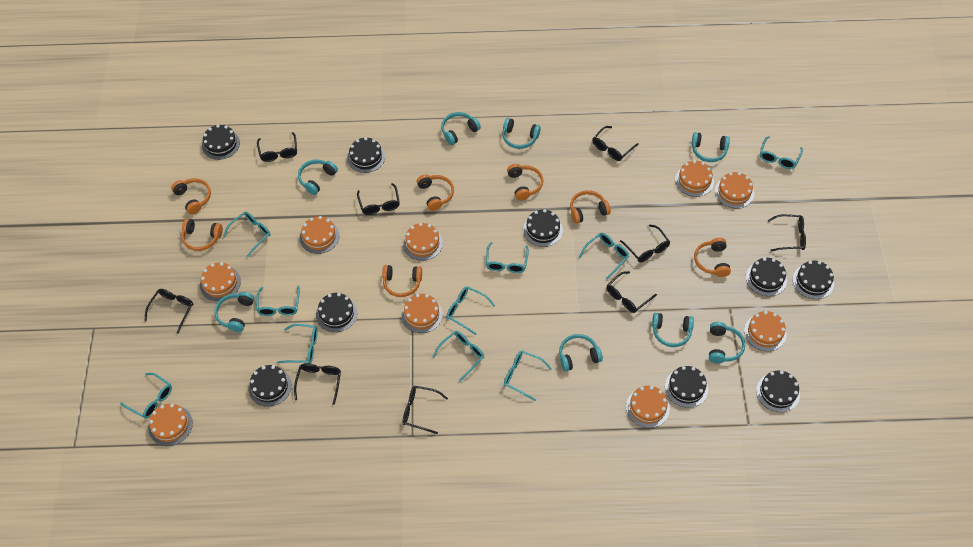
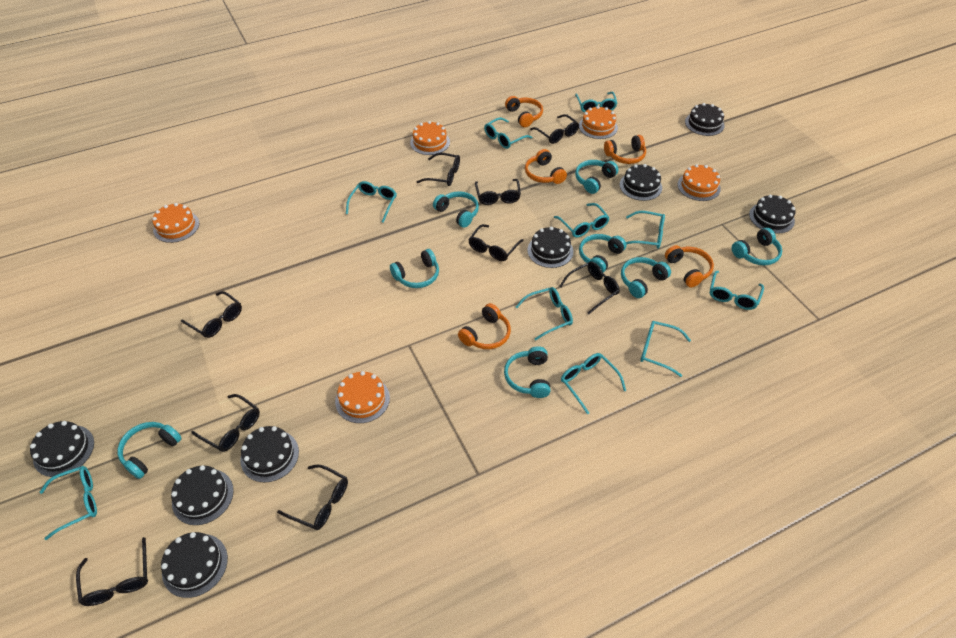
black cake: [202,125,240,160] [248,365,292,407] [316,293,358,332] [347,137,385,173] [523,209,563,247] [665,366,708,408] [746,258,787,296] [756,370,800,412] [793,261,834,299] = 9 -> [30,421,94,477] [161,532,228,598] [171,465,234,525] [240,426,299,482] [527,227,573,268] [620,164,662,201] [685,103,725,136] [749,194,795,234] = 8
orange cake: [148,404,193,446] [200,262,241,301] [300,216,340,254] [401,294,443,333] [403,223,443,261] [626,386,670,428] [675,160,714,197] [715,172,754,208] [744,311,787,351] = 9 -> [152,203,199,243] [335,371,390,423] [410,121,450,155] [579,106,618,139] [678,164,721,201] = 5
orange headphones: [171,178,211,215] [182,219,223,251] [382,265,422,297] [417,174,454,211] [507,164,544,201] [570,190,611,224] [694,238,731,277] = 7 -> [458,303,511,349] [505,96,543,127] [525,149,567,184] [604,135,646,164] [665,245,714,287] = 5

